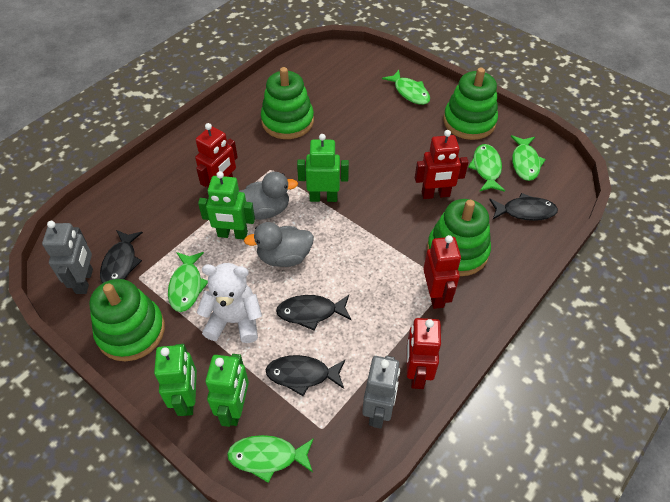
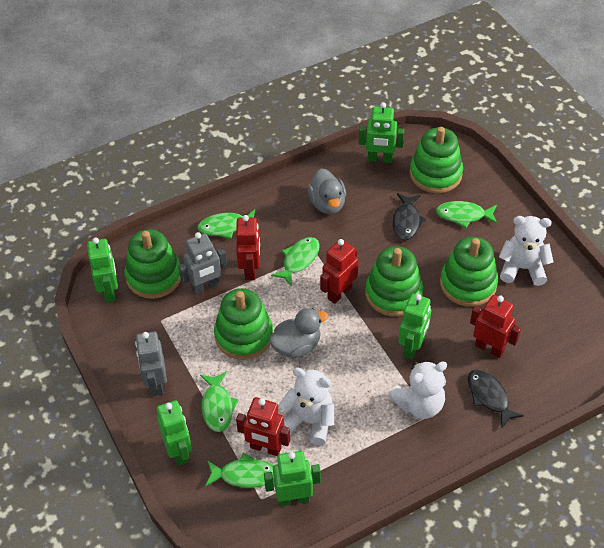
black fish: [100,230,143,283] [266,355,345,396] [276,295,352,331] [489,193,558,221] = 4 -> [393,193,426,240] [468,369,524,428] = 2
green robot: [154,344,197,416] [198,171,255,239] [205,354,249,427] [297,134,349,202] = 4 -> [87,238,118,303] [157,400,192,466] [264,451,321,506] [359,102,404,163] [398,294,431,359] = 5
green stacking toy: [89,279,165,361] [261,67,314,139] [427,199,491,276] [443,68,498,140] = 4 -> [124,229,181,299] [214,288,273,360] [366,246,423,316] [410,127,463,193] [440,237,498,307] = 5
white teddy bear: [196,263,262,343] = 1 -> [279,368,334,445] [389,361,447,419] [499,216,553,286] = 3

